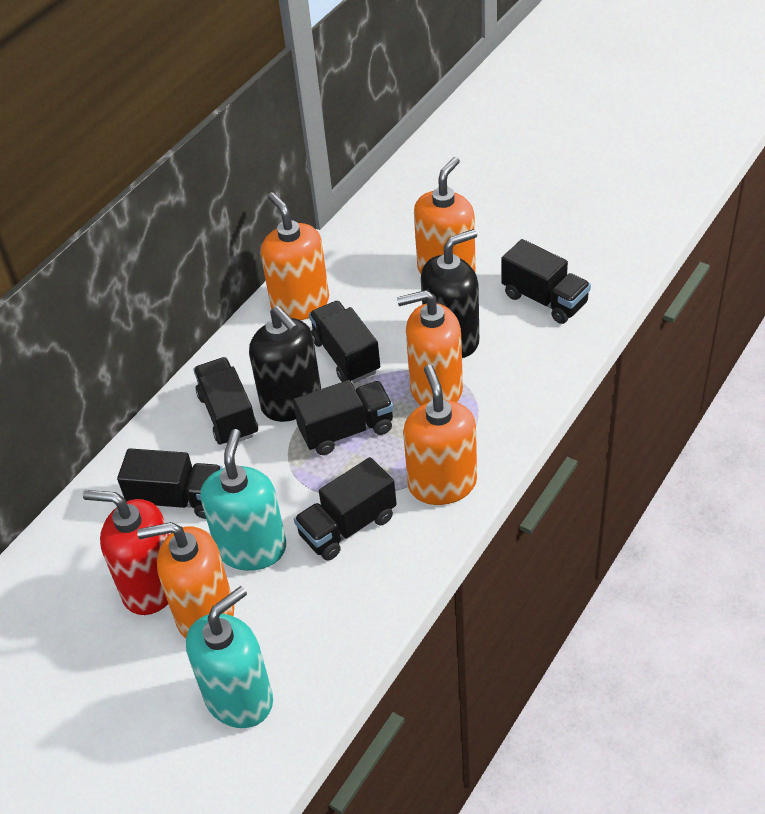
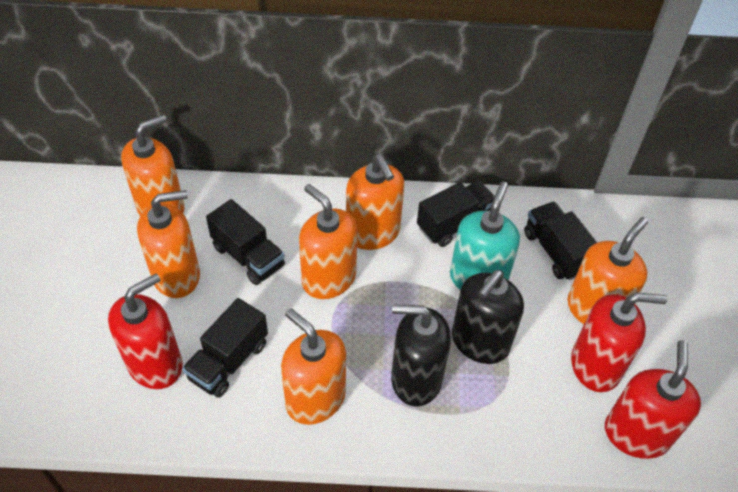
black truck: [117,448,223,519] [193,357,258,444] [293,380,394,455] [294,457,397,561] [309,301,380,383] [501,239,591,324] = 6 -> [182,298,268,398] [206,199,285,285] [417,181,495,247] [524,202,597,281] = 4
orange soap dispenser: [137,522,234,639] [261,192,329,320] [397,290,463,406] [403,365,477,505] [414,157,476,274] = 5 -> [121,114,185,216] [137,190,200,298] [281,308,346,425] [299,184,357,299] [346,154,404,250] [567,217,648,324] = 6
red soap dispenser: [83,490,169,615] = 1 -> [108,273,183,389] [571,292,667,392] [605,340,701,459] = 3
turquoise soap dispenser: [186,586,273,728] [200,429,286,571] = 2 -> [450,182,520,290] = 1

